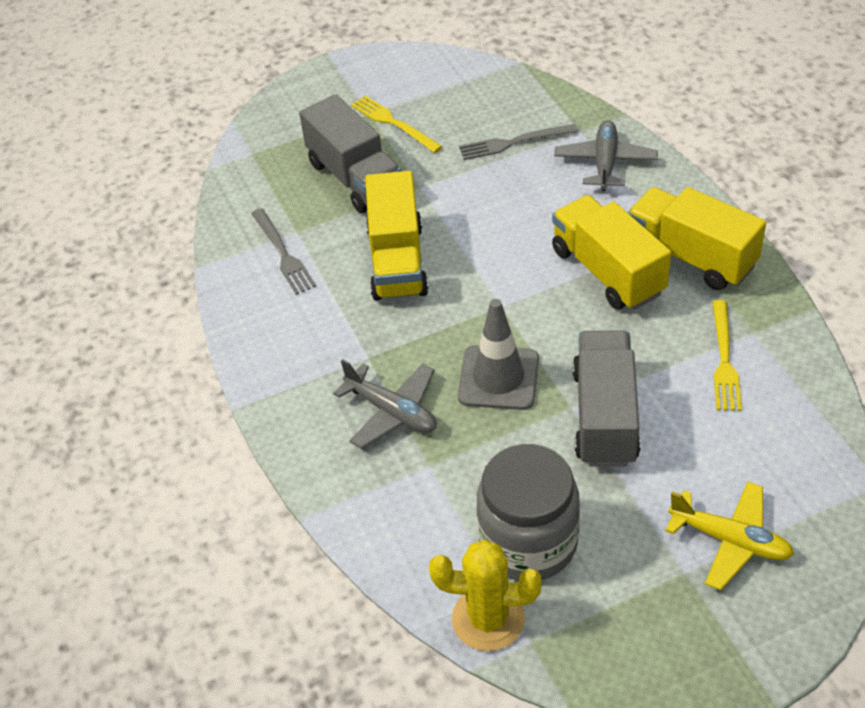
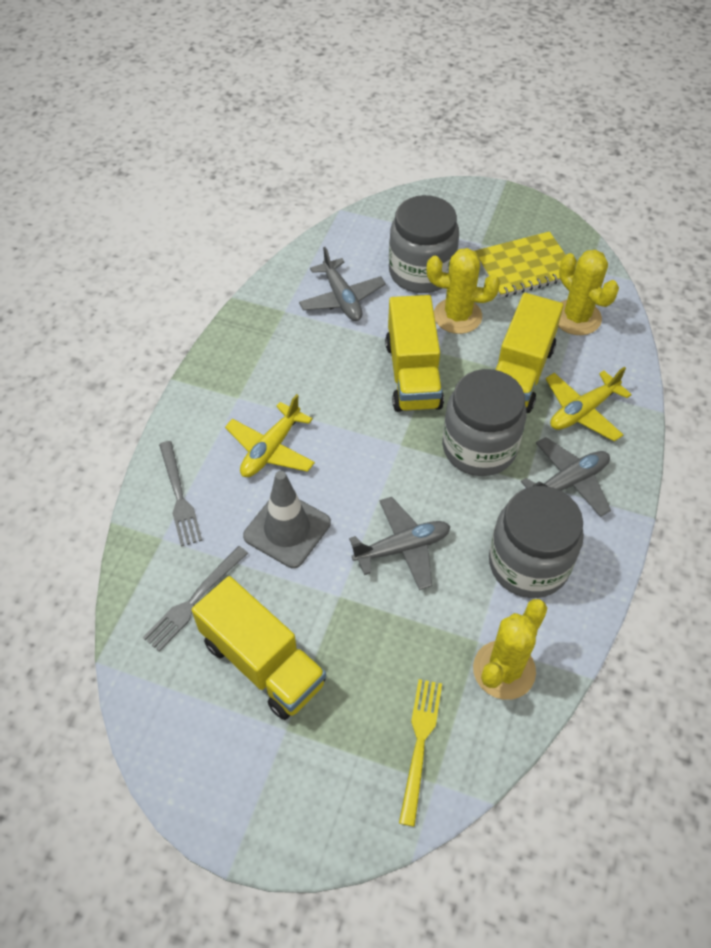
grey jar: [477,444,580,580] = 1 -> [389,195,459,293] [442,369,527,476] [489,486,584,598] = 3
grey plane: [333,359,437,449] [554,120,658,191] = 2 -> [299,247,386,321] [349,497,450,590] [521,437,611,517] = 3
grey truck: [299,94,401,213] [573,331,641,467] = 2 -> none = 0
yellow cactus: [429,540,542,651] = 1 -> [426,248,500,334] [473,599,547,700] [558,250,619,335] = 3
yellow fork: [351,95,443,153] [712,300,742,411] = 2 -> [399,679,442,827] = 1
yellow notebook: none = 0 -> [475,231,566,297] = 1
yellow plane: [665,481,794,590] = 1 -> [225,394,315,477] [545,367,632,442] = 2

